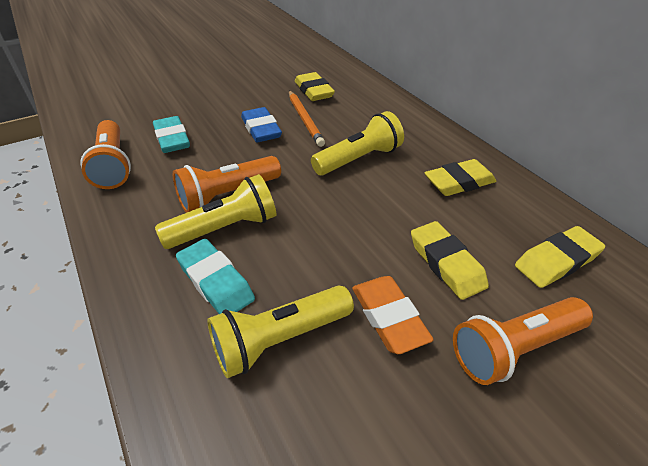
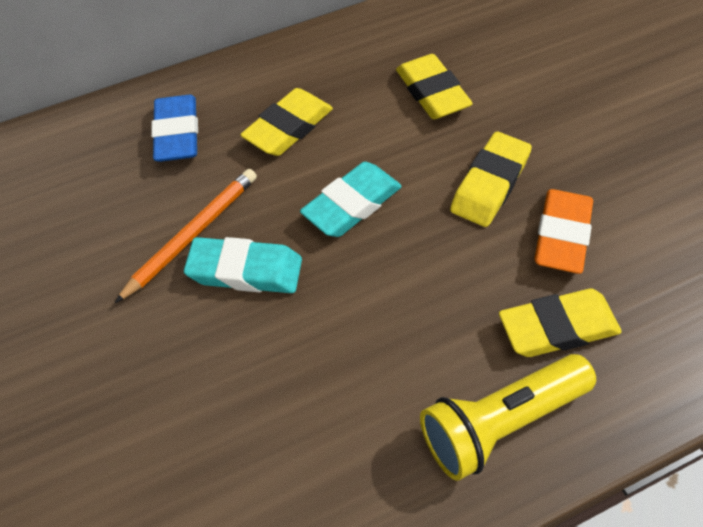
orange flashlight: [81,120,131,189] [173,156,281,213] [453,297,593,385] = 3 -> none = 0
yellow flashlight: [155,174,277,249] [207,285,354,378] [311,111,404,175] = 3 -> [420,354,596,481] = 1

